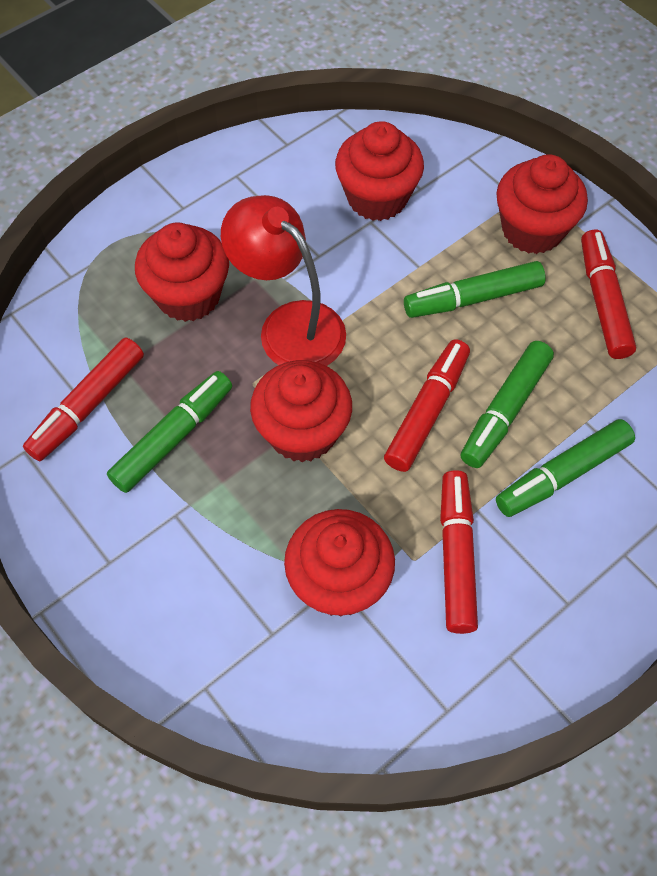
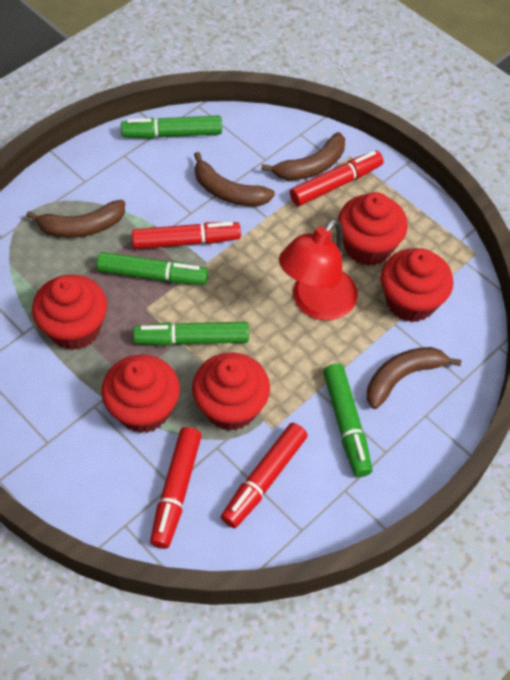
brown banana: none = 0 -> [26,200,125,238] [194,152,275,206] [261,132,345,181] [367,347,462,409] = 4

